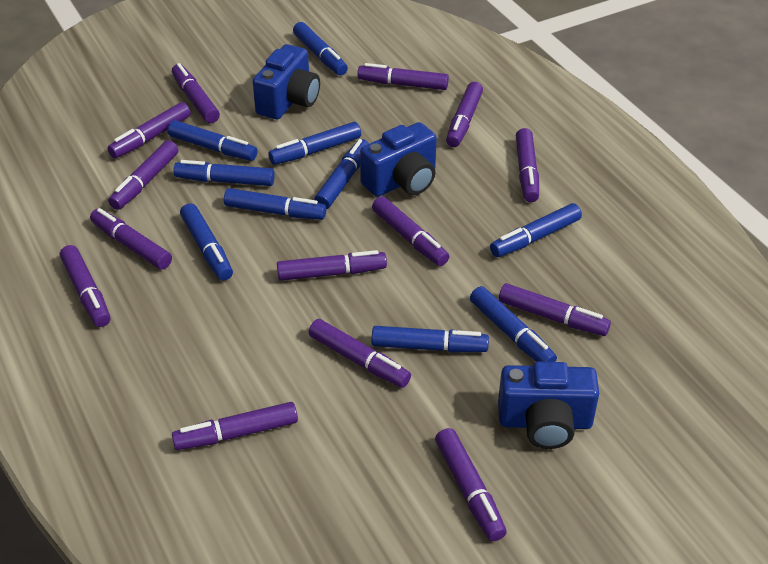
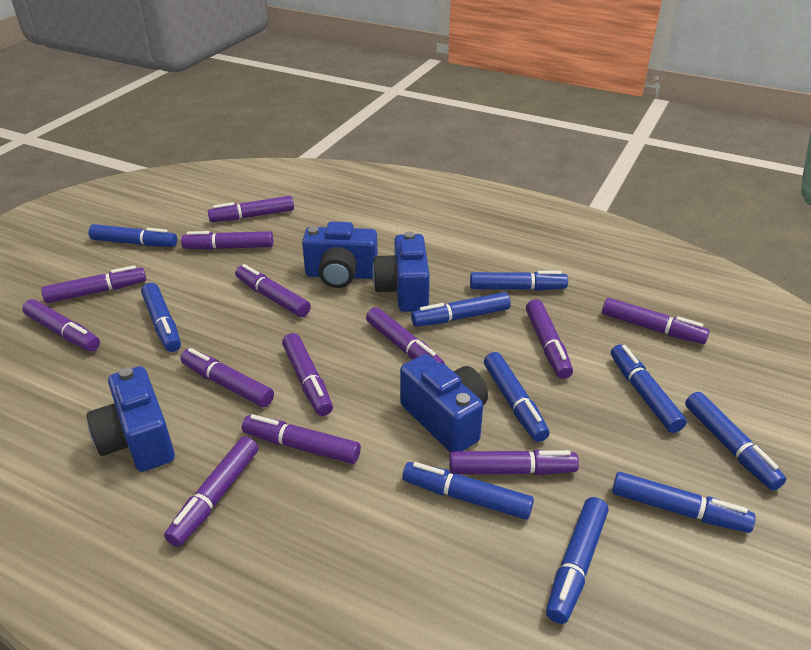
blue camera: [253,44,320,119] [360,122,437,197] [498,362,599,449] = 3 -> [86,366,175,472] [302,222,378,288] [372,231,430,312] [400,354,488,452] = 4
purple marker: [60,245,110,327] [90,208,172,269] [107,102,191,158] [108,140,179,210] [172,63,220,123] [172,402,298,450] [277,250,387,281] [309,319,411,388] [357,63,449,90] [372,196,449,266] [435,428,507,541] [446,82,483,147] [499,283,611,336] [515,128,539,202] = 14 -> [22,299,100,351] [41,265,146,303] [164,436,258,547] [180,348,274,407] [181,231,273,250] [208,196,294,222] [235,264,311,317] [242,414,361,464] [282,333,333,416] [366,307,445,364] [449,450,579,475] [526,299,573,379] [602,298,710,344] = 13

